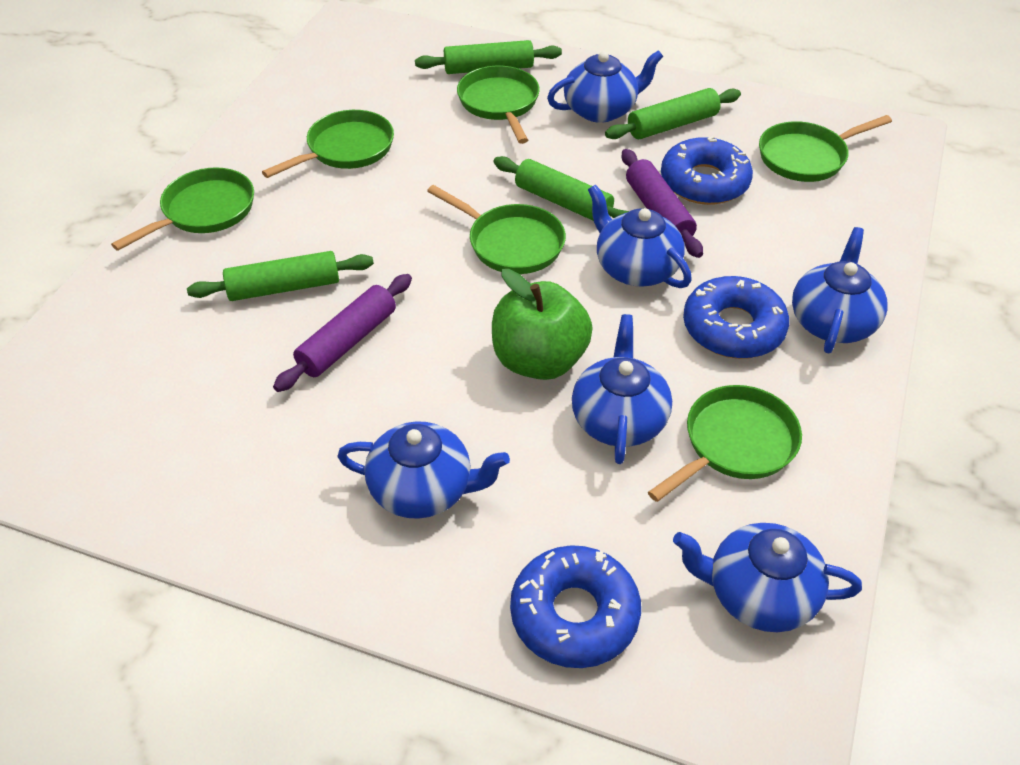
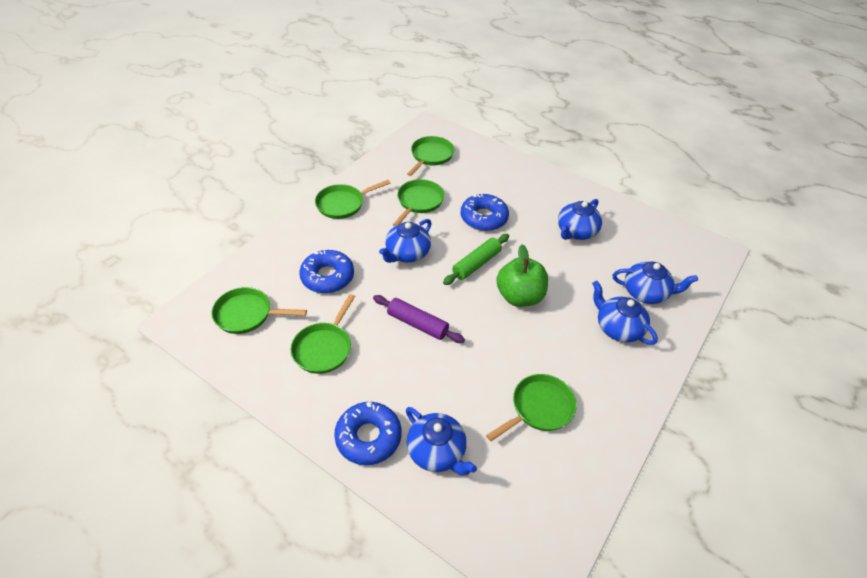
blue teapot: [337,421,510,519] [547,50,663,123] [572,314,672,464] [588,185,692,288] [673,523,862,632] [792,227,887,354] = 6 -> [379,219,432,263] [406,407,477,476] [558,199,602,240] [592,281,658,345] [613,262,698,304] = 5
green rolling pin: [187,251,374,301] [415,40,562,74] [494,156,629,221] [605,88,741,139] = 4 -> [443,234,509,285] = 1
purple rolling pin: [273,274,412,392] [621,149,703,258] = 2 -> [373,295,465,343] = 1

